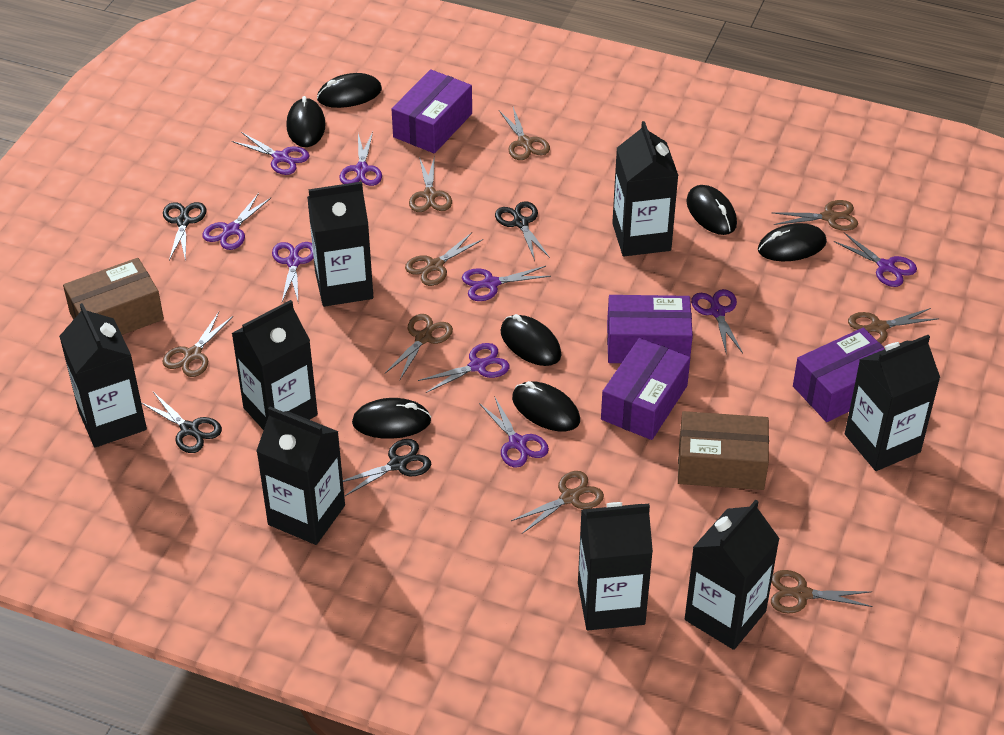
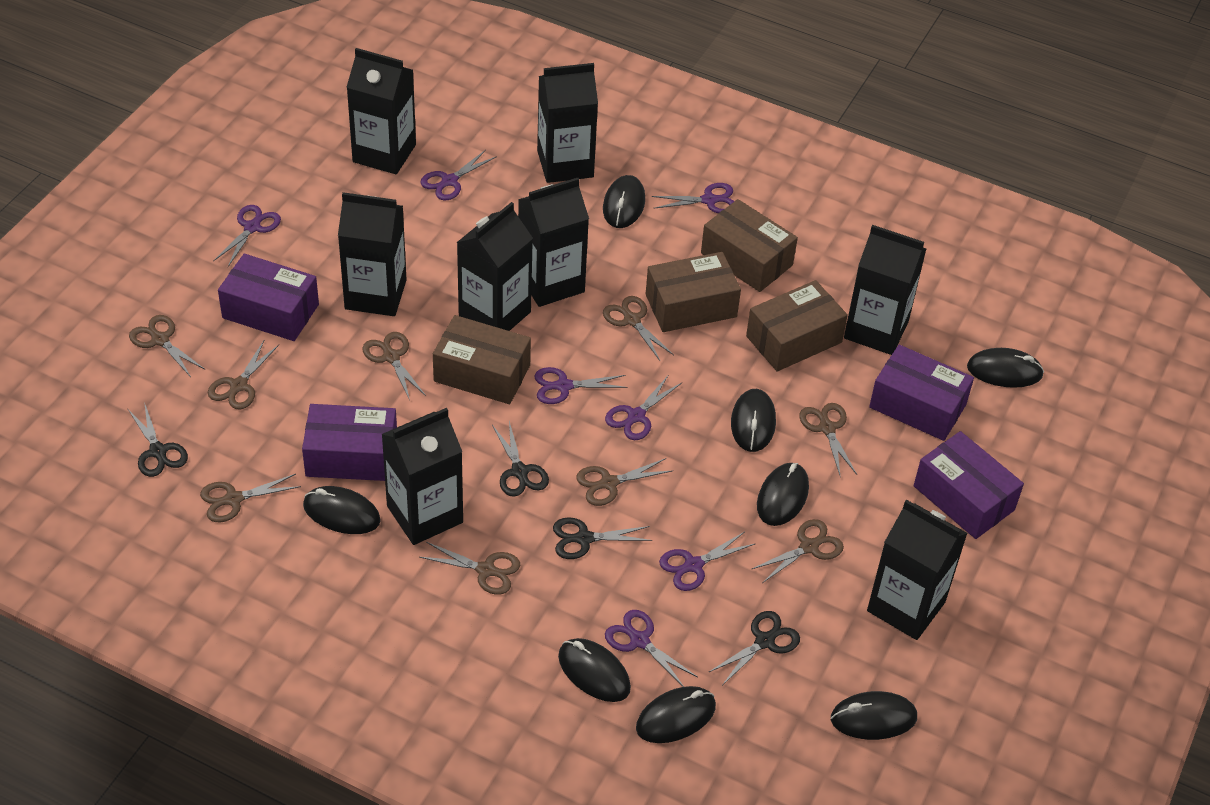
black mouse: [286,96,326,147] [317,73,382,108] [352,398,431,439] [500,314,562,366] [512,381,580,431] [686,185,737,235] [758,223,827,261] = 7 -> [303,486,381,534] [558,638,631,702] [603,175,645,228] [636,686,716,743] [731,389,776,452] [757,463,809,526] [831,691,917,740] [967,348,1044,388] = 8
brown box: [63,258,164,335] [678,411,769,490] = 2 -> [433,315,531,404] [646,252,741,332] [701,199,798,292] [746,280,848,371] = 4
purple scissors: [202,193,272,250] [232,132,310,175] [272,242,314,302] [340,132,382,186] [418,343,510,393] [462,266,551,301] [479,396,549,468] [691,289,743,355] [834,233,917,287] = 9 -> [213,205,281,267] [420,150,497,200] [534,367,628,404] [605,376,682,440] [605,610,698,687] [651,183,734,213] [659,532,755,591] = 7

